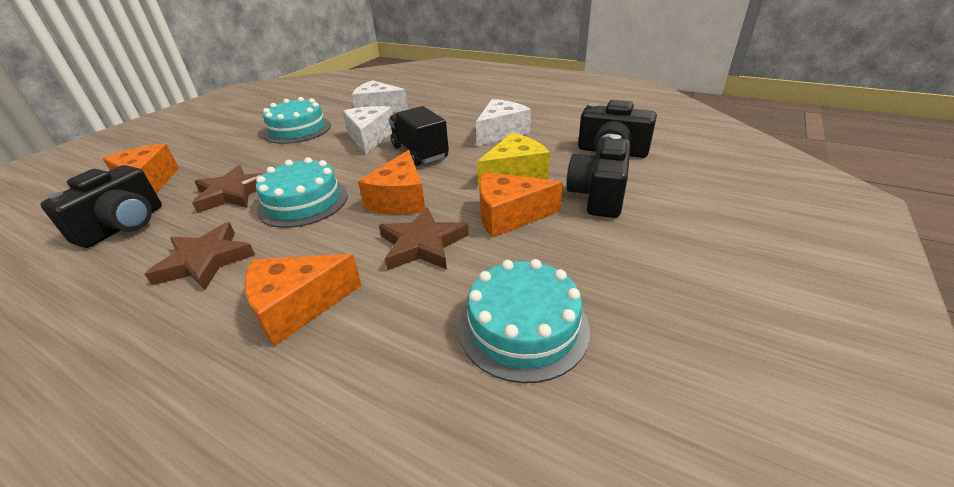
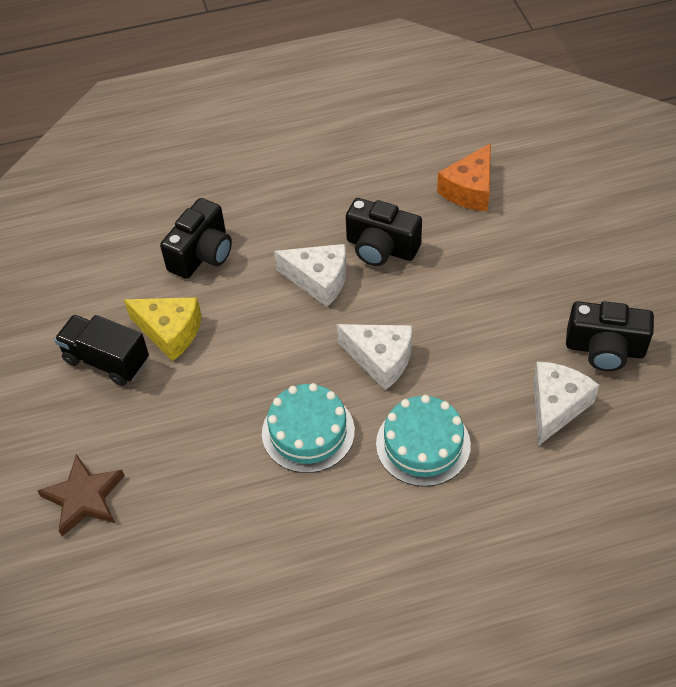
brown star: [144,222,255,290] [192,165,265,213] [379,207,469,270] = 3 -> [37,454,125,536] = 1
orange cheese: [103,143,179,193] [244,254,362,346] [358,150,425,215] [479,172,563,238] = 4 -> [437,143,491,212] = 1
turquoise cake: [256,157,348,228] [263,97,331,144] [459,259,590,383] = 3 -> [262,383,355,473] [376,395,471,487] = 2

